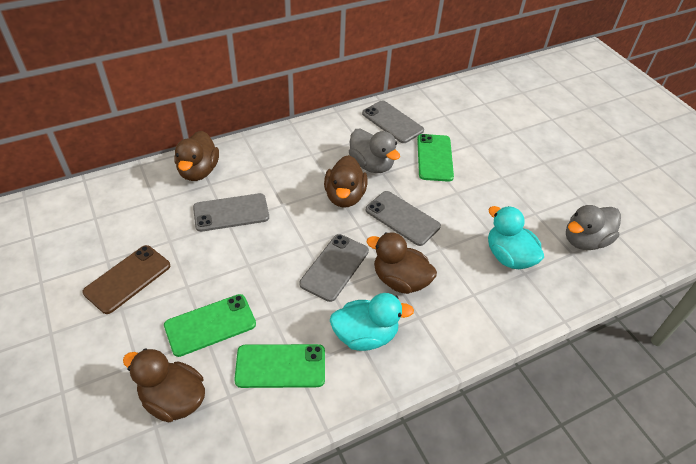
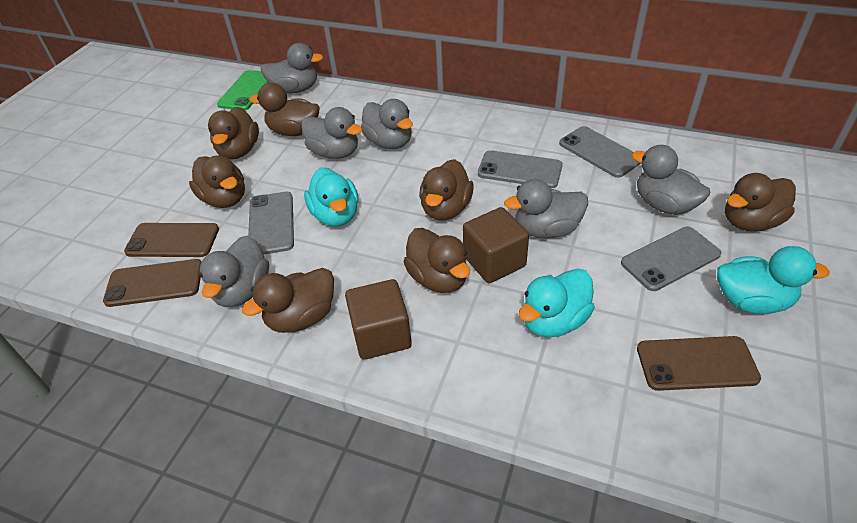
brown cube: none = 0 -> [345,279,412,360] [463,207,529,283] = 2
brown duck: [123,348,205,422] [175,131,219,181] [324,155,368,208] [367,232,437,294] = 4 -> [189,155,245,208] [208,107,259,159] [242,268,334,333] [249,83,320,136] [403,228,470,293] [419,159,474,221] [725,173,796,232] = 7
brown phone: [83,245,170,314] = 1 -> [103,259,201,307] [124,223,219,257] [637,336,761,391] = 3
green phone: [164,294,256,357] [234,344,325,388] [417,134,454,182] = 3 -> [217,70,268,110] = 1
grey duck: [349,129,400,173] [566,205,621,250] = 2 -> [199,236,269,307] [261,43,323,94] [301,107,363,159] [361,99,413,149] [504,179,588,238] [631,145,710,215] = 6
turquoise duck: [330,293,414,351] [488,206,544,269] = 2 -> [304,167,358,227] [519,268,595,338] [717,246,830,314] = 3

